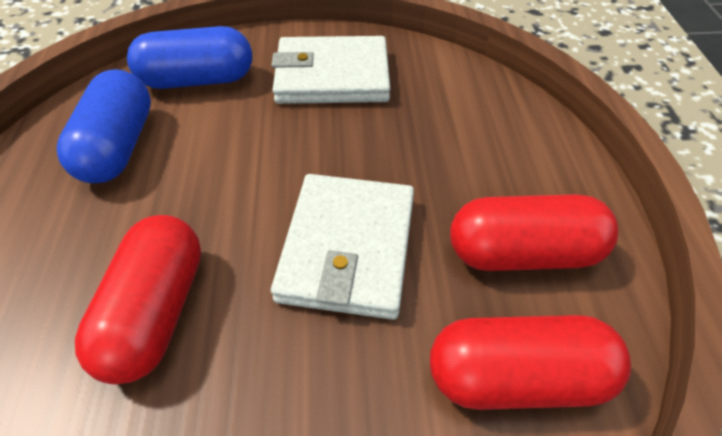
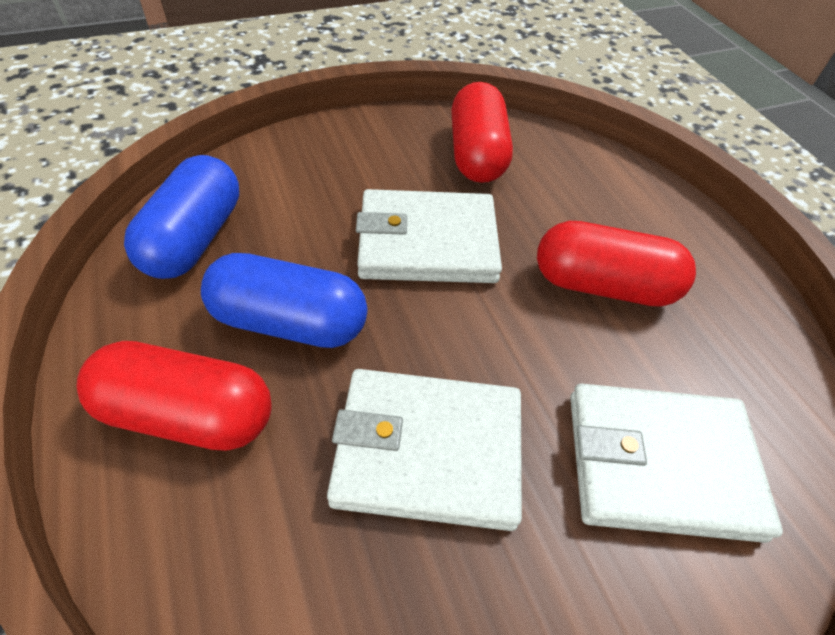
white wallet: [271,36,390,104] [271,174,414,320] = 2 -> [327,369,522,531] [356,189,502,283] [570,383,783,543] = 3

